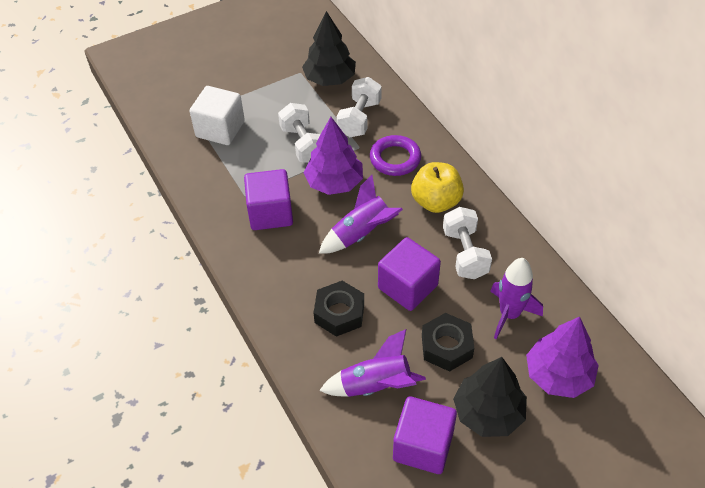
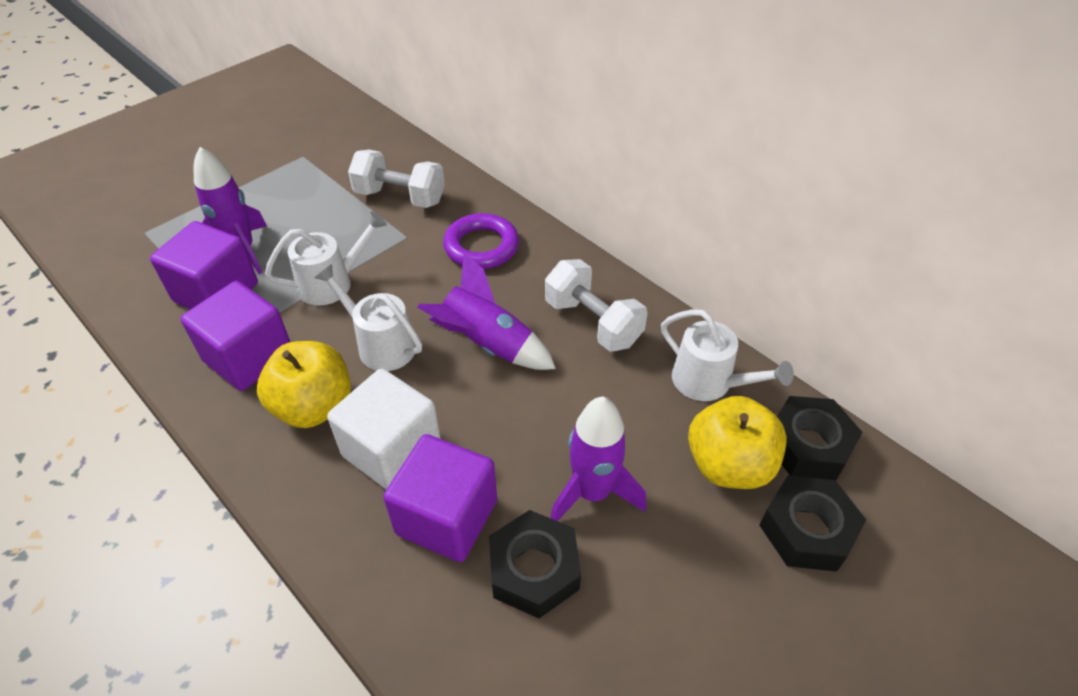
black nut: [314,281,364,337] [422,313,474,372] = 2 -> [489,510,581,618] [759,476,866,572] [777,396,863,480] = 3
black tree: [302,11,356,86] [453,357,527,437] = 2 -> none = 0
purple tree: [304,117,363,195] [526,317,599,398] = 2 -> none = 0
white dumbbell: [278,103,320,163] [337,77,381,137] [443,207,492,279] = 3 -> [348,150,445,208] [545,259,647,352] = 2
white watering can: none = 0 -> [265,211,387,305] [315,264,422,371] [661,309,794,401] = 3
yellow apple: [411,162,464,213] = 1 -> [257,341,351,428] [688,396,787,489] = 2

